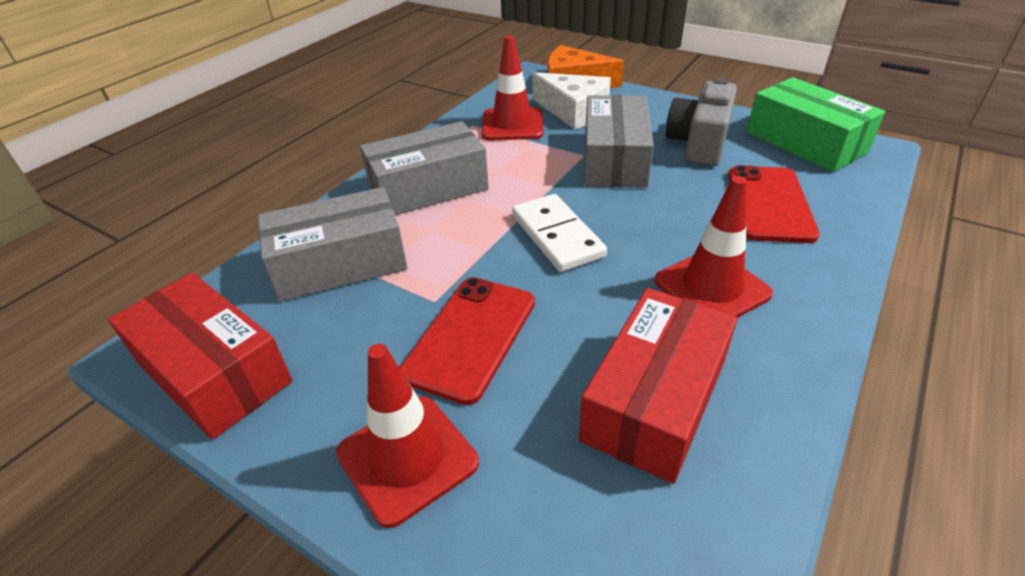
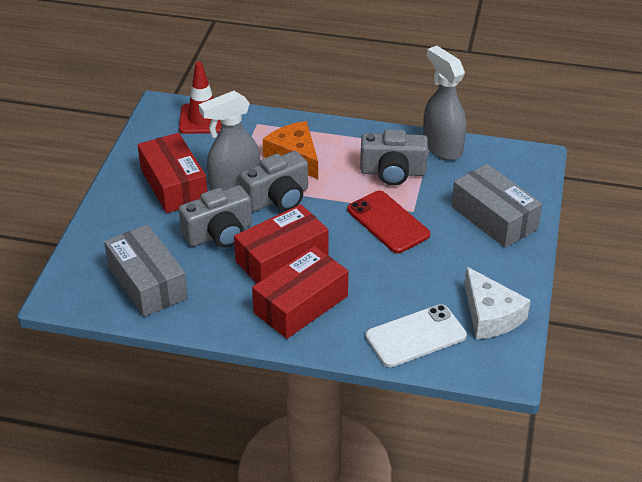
green box: [747,77,885,172] = 1 -> none = 0
grey box: [258,187,407,302] [360,121,489,215] [584,95,654,188] = 3 -> [104,224,188,317] [451,164,542,248] = 2
grey camera: [666,78,737,166] = 1 -> [179,185,252,248] [240,151,308,212] [360,129,428,185] = 3
grey spray bottle: none = 0 -> [199,91,260,191] [423,46,466,160] = 2
red box: [108,273,292,440] [579,288,737,484] = 2 -> [138,133,207,213] [234,204,329,283] [252,246,349,339] = 3
red phone: [399,277,535,405] [728,165,820,243] = 2 -> [347,191,430,253] = 1
red traffic cone: [336,344,479,528] [482,35,543,140] [654,176,773,318] = 3 -> [179,62,221,134] = 1
white domino: [512,194,607,272] = 1 -> none = 0
white phone: none = 0 -> [366,304,467,367] = 1

